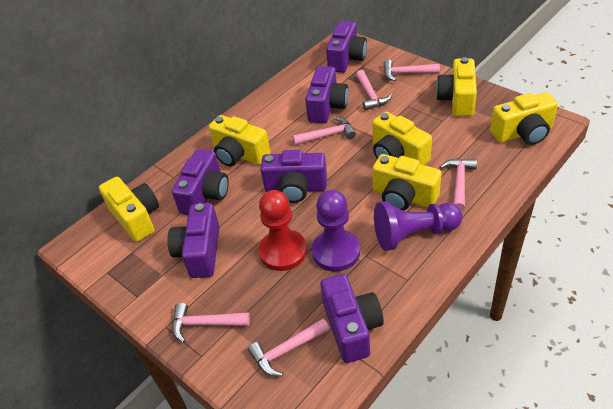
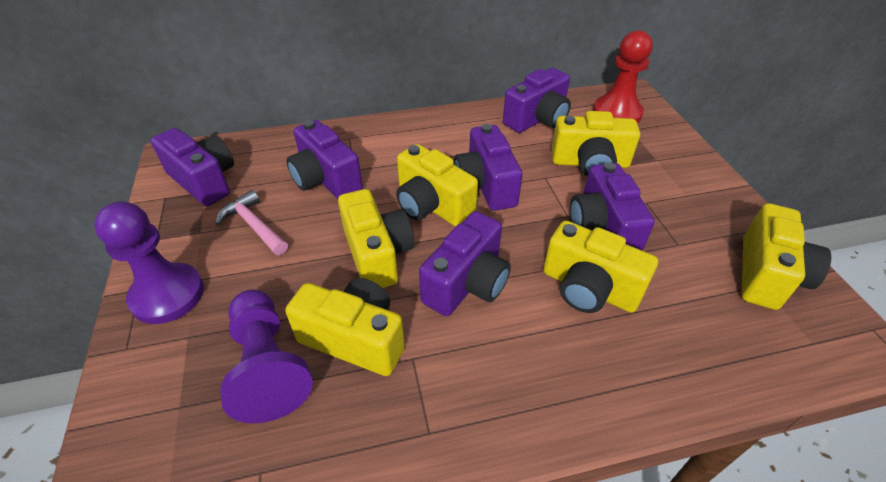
pink hammer: [172,303,250,343] [248,319,330,377] [293,117,356,145] [356,70,392,111] [383,59,440,81] [440,158,477,211] = 6 -> [216,190,288,255] = 1

